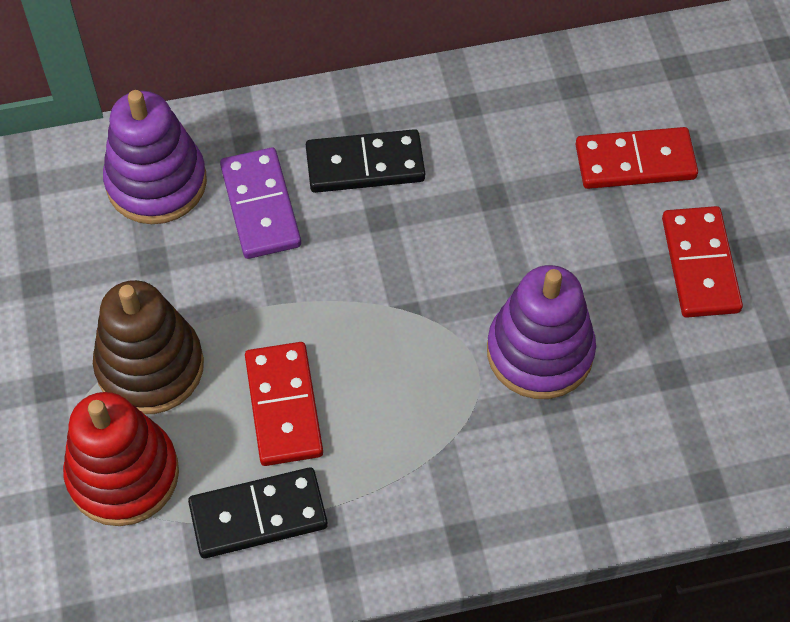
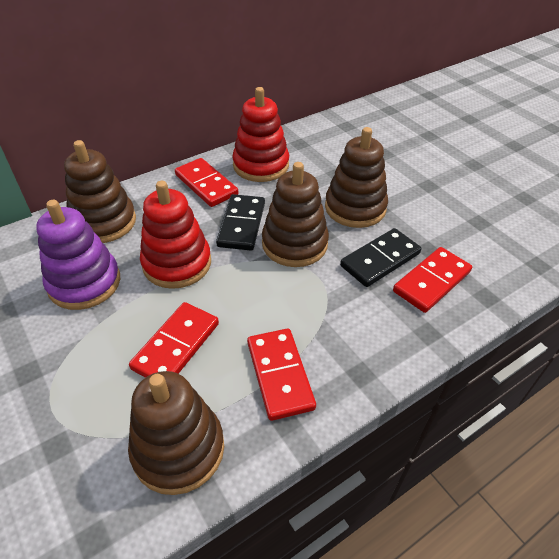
brown stacking toy: [93,280,204,414] = 1 -> [64,140,136,243] [128,371,224,495] [262,162,329,267] [325,127,388,228] = 4
purple domino: [220,148,301,259] = 1 -> none = 0
purple stacking toy: [103,90,207,224] [487,265,596,399] = 2 -> [36,200,120,310] = 1
red domino: [245,342,323,466] [575,127,698,189] [662,206,743,318] = 3 -> [129,302,219,378] [175,158,238,207] [247,329,316,421] [393,247,472,313] = 4
red stacking toy: [63,392,179,526] = 1 -> [140,181,211,289] [232,87,289,182] = 2

